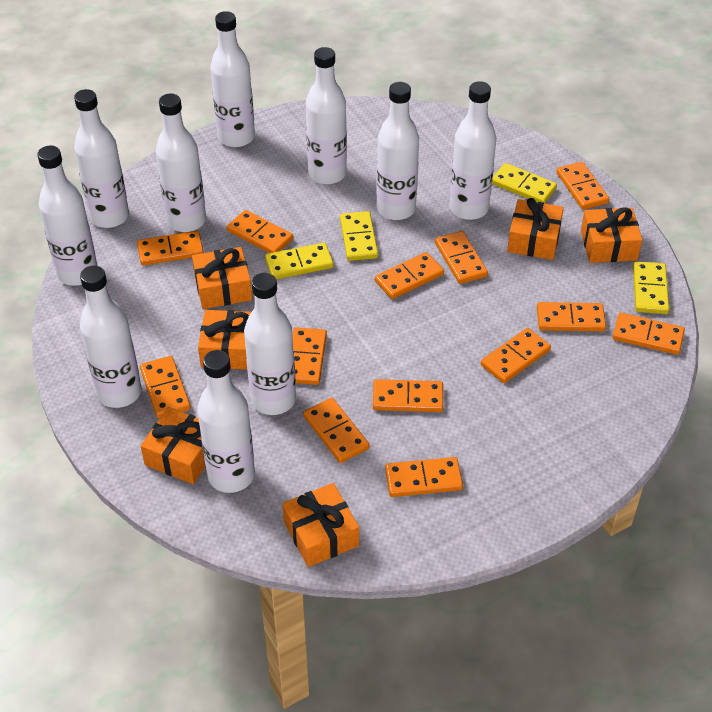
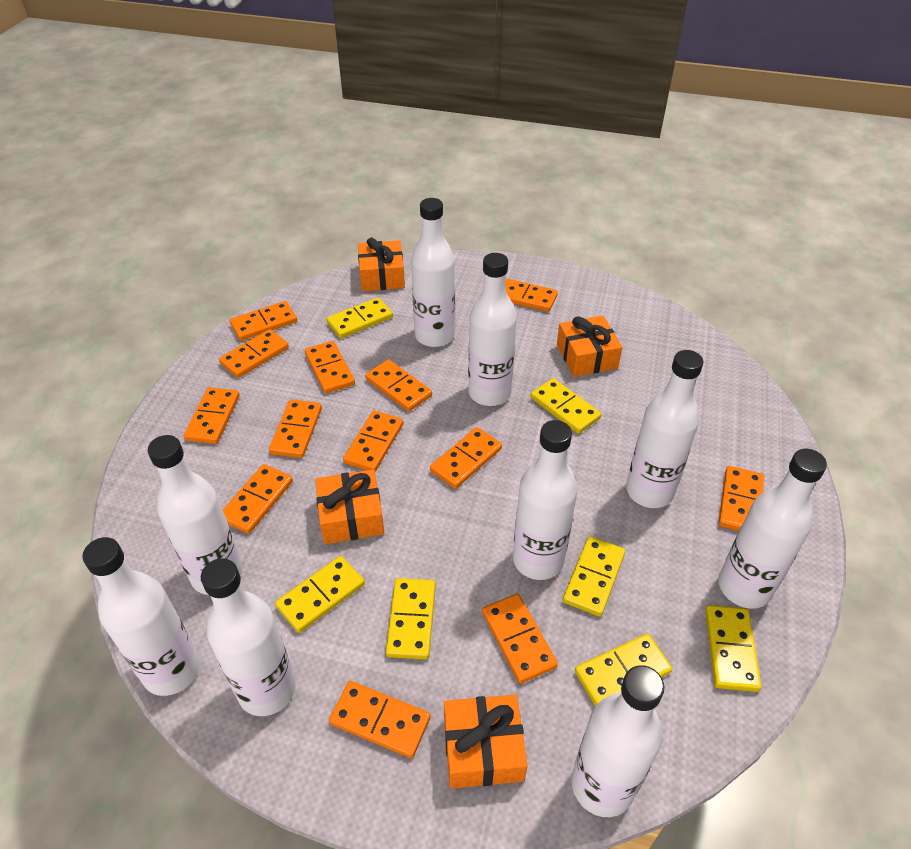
orange gift: [141,407,206,484] [192,247,252,309] [198,310,251,370] [282,483,359,567] [507,198,564,260] [581,207,642,263] = 6 -> [315,469,384,544] [358,238,405,291] [444,695,528,788] [557,315,623,377] = 4
white bottle: [37,146,98,286] [74,89,129,228] [80,266,142,408] [156,93,206,232] [197,350,255,493] [210,11,255,147] [244,273,296,415] [306,47,347,184] [376,82,419,220] [450,81,496,220] = 10 -> [82,537,200,696] [148,435,243,595] [201,558,296,716] [411,198,455,347] [468,253,517,406] [513,420,577,580] [572,665,665,817] [626,350,703,508] [719,449,827,609] = 9
yellow domino: [265,243,334,279] [340,211,378,261] [492,163,557,203] [633,261,669,314] = 4 -> [275,556,365,633] [326,297,393,338] [386,578,436,659] [531,378,601,434] [563,536,625,617] [575,633,672,706] [705,605,762,692] = 7

